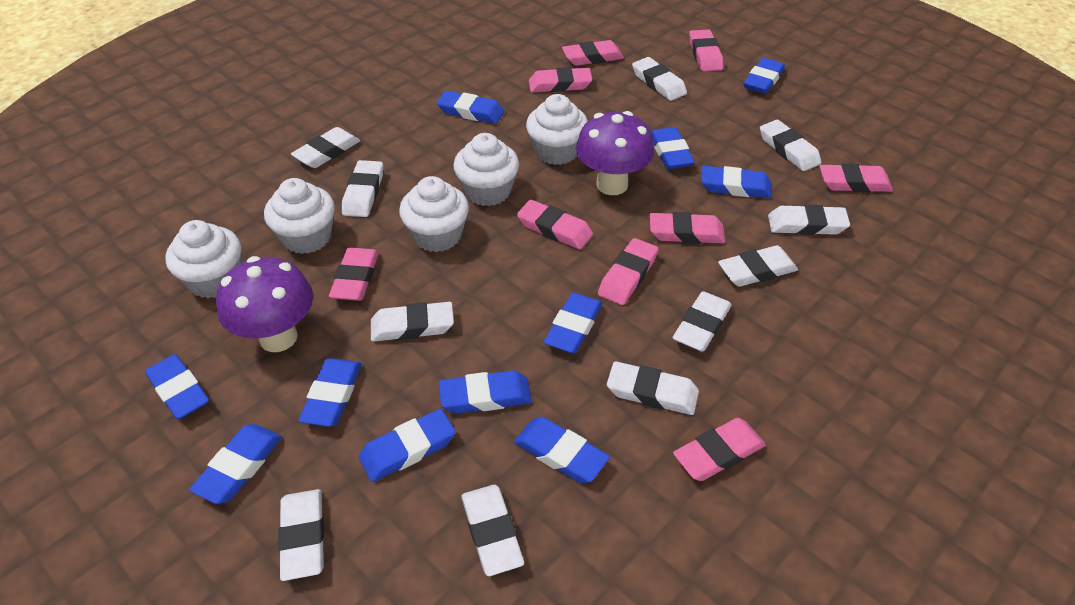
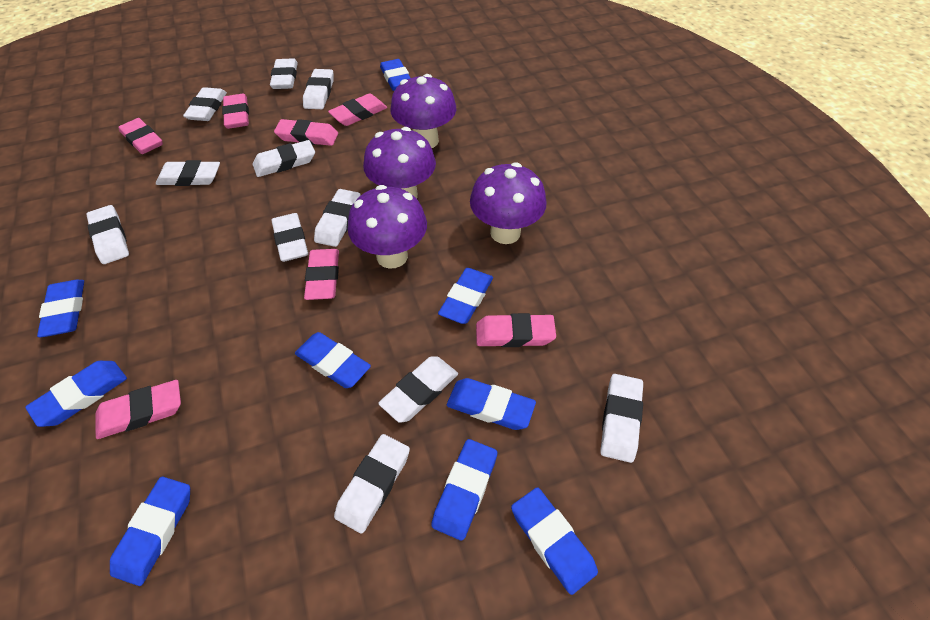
blue eraser: [145,354,209,420] [189,424,282,504] [298,358,362,427] [359,409,455,482] [437,91,504,124] [439,370,532,414] [514,417,610,483] [544,293,603,353] [651,127,695,169] [701,166,772,198] [743,58,785,94] = 11 -> [25,361,127,427] [37,280,84,337] [110,477,190,586] [295,332,371,388] [380,59,410,91] [431,439,497,541] [438,268,493,324] [447,378,536,430] [511,487,598,595] = 9
pink eraser: [329,248,379,301] [517,200,593,249] [529,67,592,92] [562,40,624,66] [598,238,658,305] [650,212,725,244] [673,418,766,481] [689,29,723,71] [820,163,893,192] = 9 -> [95,380,181,439] [118,118,163,154] [222,94,249,129] [274,119,338,146] [304,249,339,300] [328,93,387,126] [476,313,556,347] = 7
purple mushroom: [216,256,313,352] [576,111,654,195] = 2 -> [348,185,427,269] [363,127,436,199] [390,74,456,148] [470,163,546,244] = 4
white cupcake: [166,220,241,298] [264,178,335,254] [399,176,469,252] [453,133,519,206] [526,94,588,165] = 5 -> none = 0

